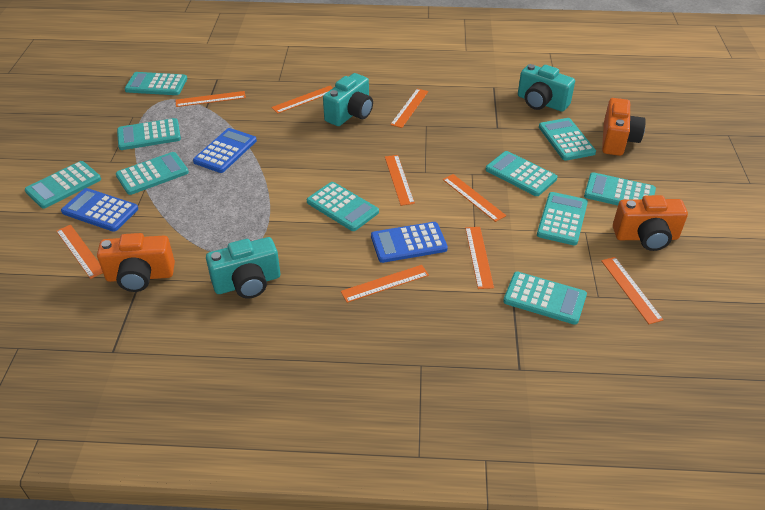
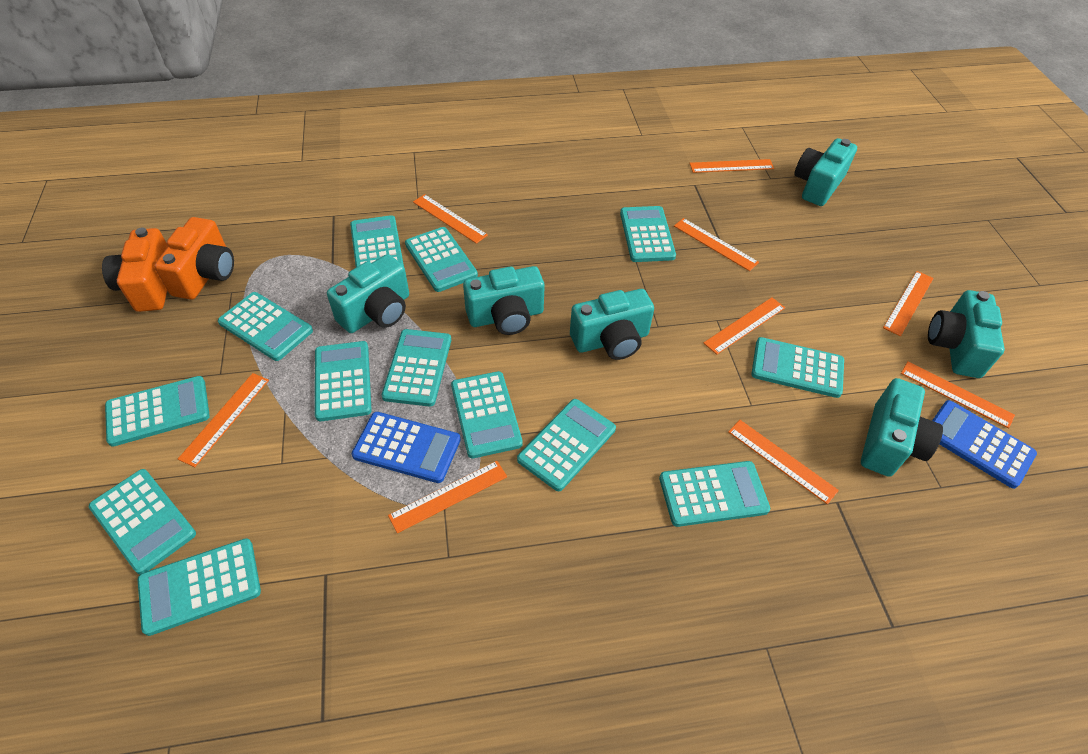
blue calculator: [61,188,138,232] [193,128,257,173] [371,222,448,263] = 3 -> [352,412,461,483] [932,400,1037,489] = 2
orange camera: [97,233,175,292] [602,98,646,156] [613,195,688,251] = 3 -> [102,228,168,312] [154,217,234,300] = 2
turquoise calculator: [25,161,101,209] [116,152,189,195] [117,118,181,150] [125,72,187,95] [307,182,379,231] [486,151,557,196] [503,272,587,325] [537,192,588,245] [539,118,596,161] [584,172,656,205] = 10 -> [89,469,196,575] [105,376,210,447] [138,538,261,636] [218,292,313,361] [315,341,372,421] [350,215,404,267] [382,329,451,407] [405,227,478,292] [451,371,523,458] [517,399,616,491] [620,206,676,262] [659,461,770,527] [751,337,844,398] = 13
turquoise camera: [206,237,280,298] [323,73,373,126] [518,64,575,112] = 3 -> [327,254,409,333] [463,266,545,335] [570,289,654,360] [794,138,857,206] [861,378,943,477] [928,290,1005,378] = 6

